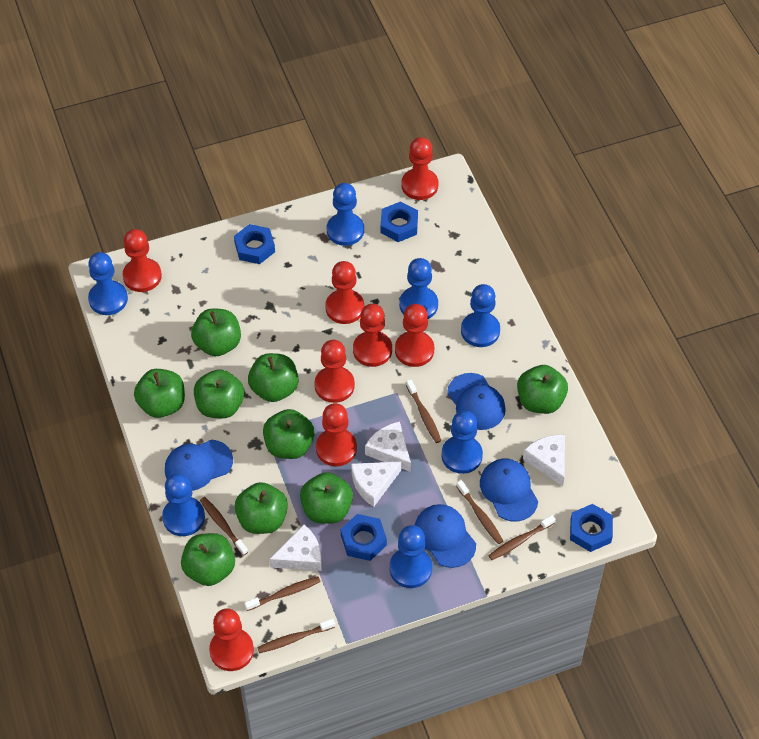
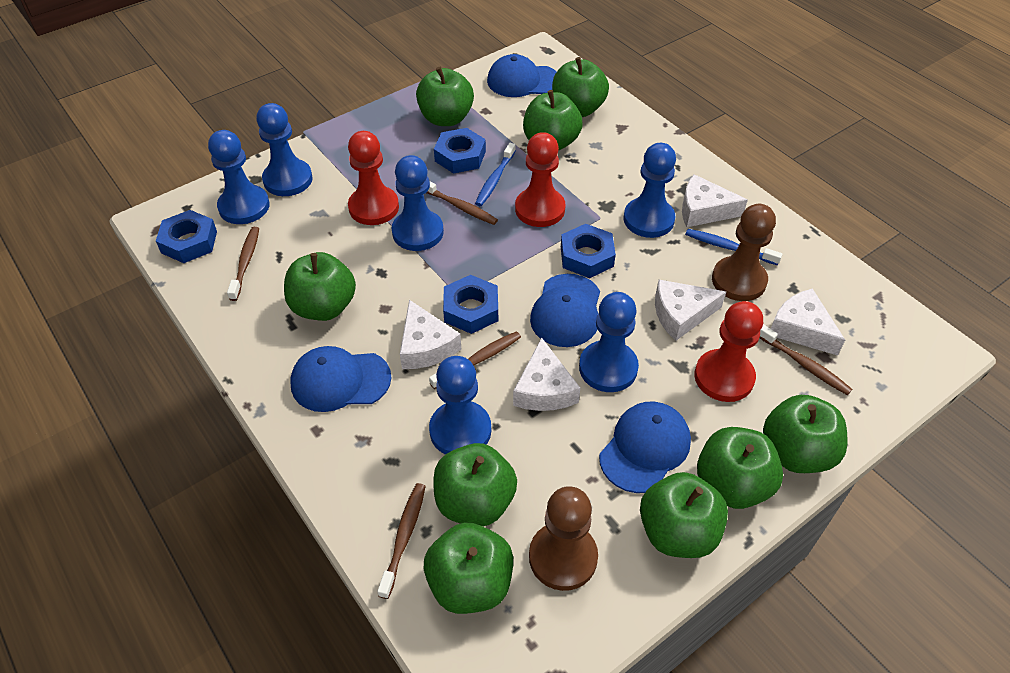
blue pawn: [88,252,128,315] [162,473,205,536] [327,183,364,246] [389,525,432,588] [399,258,438,319] [441,411,483,474] [461,284,500,347] = 7 -> [208,130,270,224] [256,103,313,196] [391,155,444,251] [429,356,491,454] [579,292,639,392] [624,143,676,238] = 6
blue toothbrush: none = 0 -> [475,143,516,206] [685,229,782,265] = 2
brown pawn: none = 0 -> [529,486,598,591] [712,204,776,301] = 2
brown toothbrush: [200,497,248,556] [244,576,320,611] [257,619,335,653] [406,379,441,443] [456,480,503,544] [488,515,556,560] = 6 -> [227,227,259,301] [377,483,426,599] [426,182,498,225] [429,331,521,389] [760,324,852,395] = 5
red pawn: [123,229,162,292] [209,608,254,671] [314,340,355,403] [316,403,357,466] [325,261,364,324] [353,304,392,367] [395,304,434,367] [401,137,439,200] = 8 -> [348,131,399,225] [515,132,565,227] [694,301,763,402] = 3
white cheese: [269,524,322,571] [351,461,401,507] [365,421,411,472] [523,435,565,486] = 4 -> [400,300,461,369] [513,338,580,411] [655,280,726,341] [682,174,748,227] [771,288,845,355] = 5

